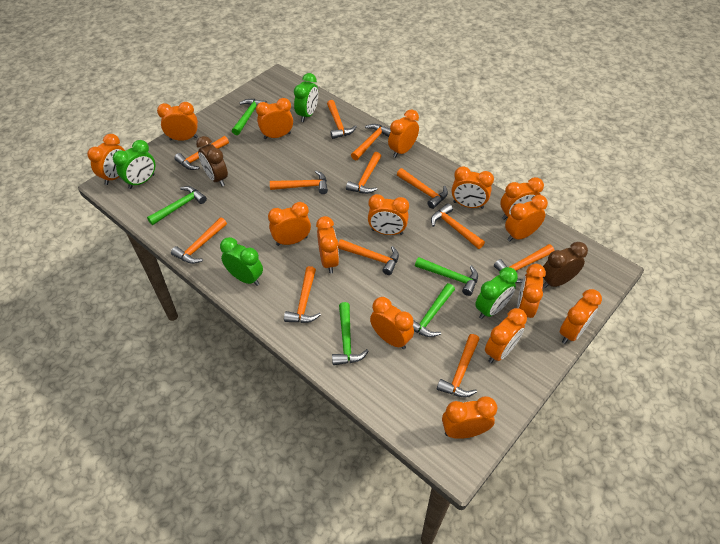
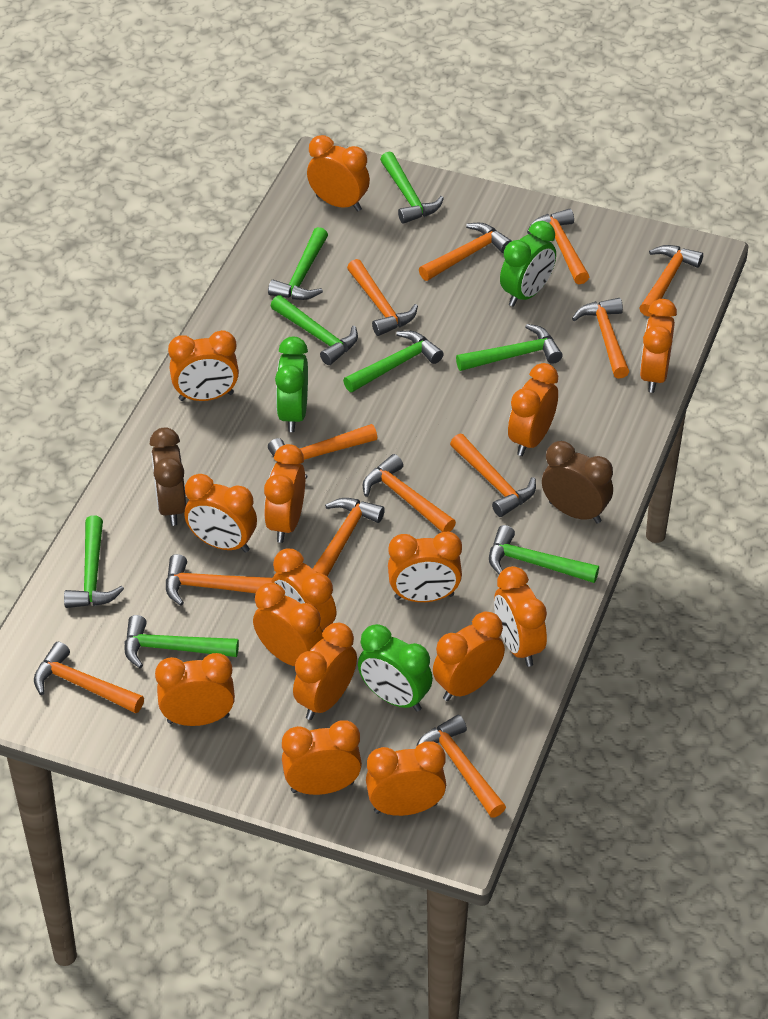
green clock: [113,140,155,189] [220,237,263,286] [294,73,318,122] [475,267,518,319] = 4 -> [275,337,308,432] [358,624,433,712] [500,221,556,307] = 3
green hammer: [147,186,207,225] [232,99,267,135] [332,302,369,365] [413,283,455,337] [415,257,478,296] = 5 -> [64,515,124,608] [125,615,239,668] [268,227,328,300] [271,295,358,365] [343,331,443,392] [380,151,444,224] [456,324,563,371] [489,525,599,583] = 8

